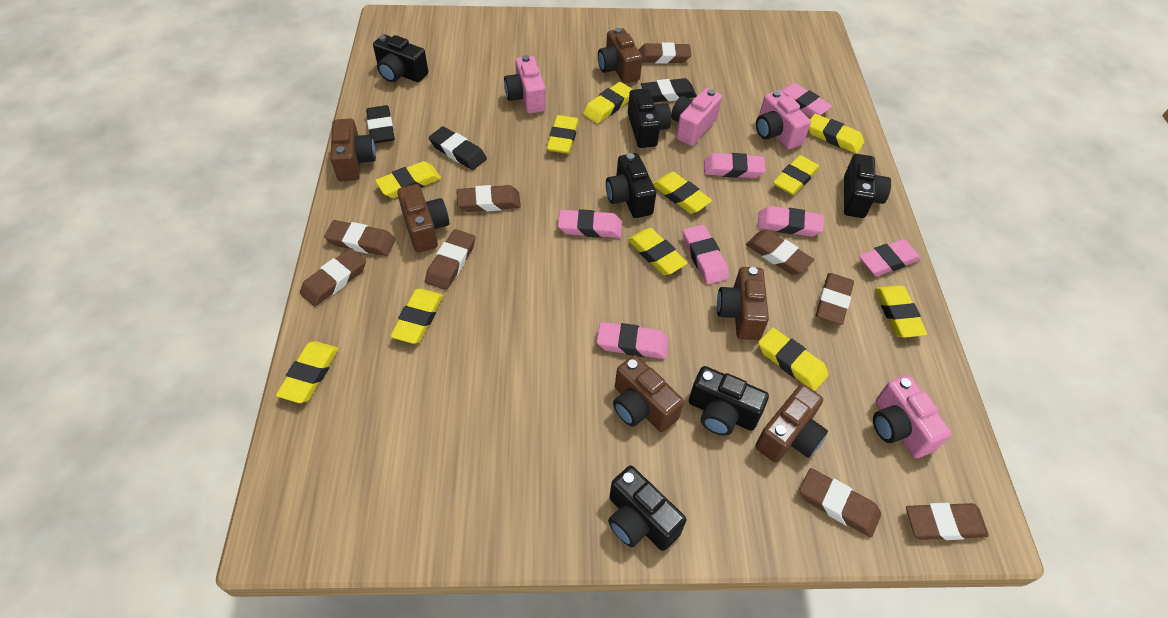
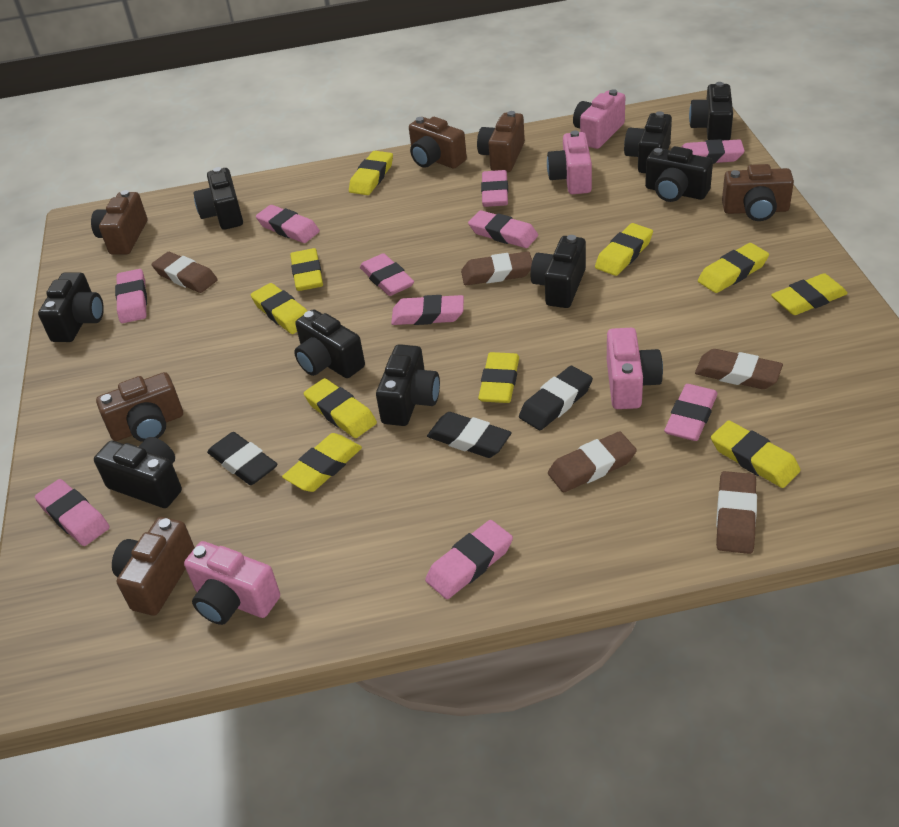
black camera: [373,34,428,82] [606,153,656,218] [608,466,686,551] [628,88,671,148] [689,366,769,436] [844,154,891,218] = 6 -> [38,272,104,342] [94,437,182,508] [194,167,243,230] [294,309,365,378] [376,344,440,426] [530,235,586,308] [624,111,672,173] [645,146,713,202] [689,82,733,141] = 9
brown eraser: [300,248,366,306] [324,220,396,256] [425,229,475,290] [456,185,521,212] [638,42,691,64] [746,230,814,275] [799,468,881,538] [816,273,854,325] [906,503,989,540] = 9 -> [152,252,218,293] [461,251,532,285] [548,431,637,492] [695,349,783,389] [716,471,757,554] = 5
pink eraser: [558,209,622,238] [597,322,669,359] [683,225,729,284] [704,153,766,178] [758,206,824,237] [780,83,832,118] [859,239,921,276] = 7 -> [35,479,110,546] [115,269,147,323] [256,205,320,243] [360,253,414,296] [391,295,464,325] [425,520,513,599] [468,210,538,248] [481,170,508,207] [664,384,718,441] [682,139,745,164] = 10
yellow eraser: [276,341,339,403] [375,161,441,198] [390,289,443,344] [547,115,579,154] [583,82,633,124] [628,228,688,275] [653,172,712,214] [758,328,829,391] [773,155,820,195] [809,114,864,154] [875,285,927,338] = 11 -> [251,283,307,334] [282,433,362,492] [290,248,323,291] [304,378,377,438] [349,151,393,195] [478,352,519,403] [595,223,653,276] [698,243,769,293] [711,421,801,488] [771,273,848,315] = 10

